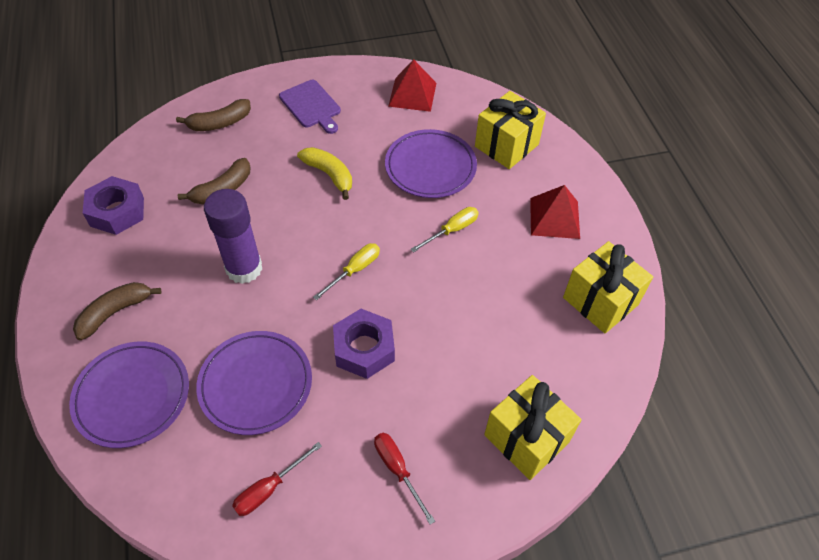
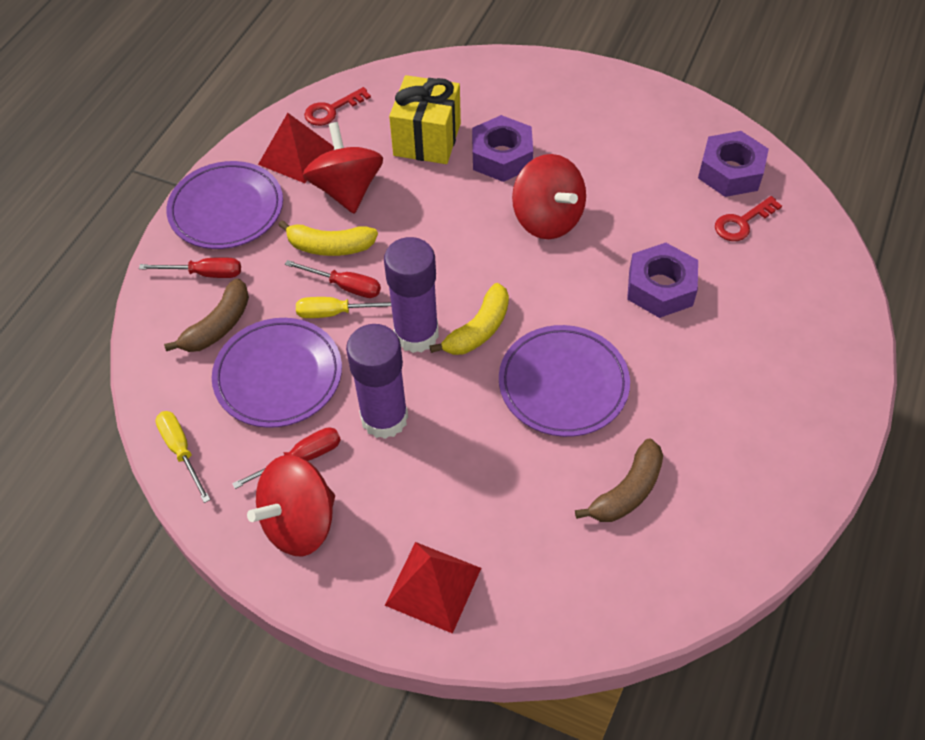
brown banana: [73,282,161,340] [176,99,251,131] [178,158,250,204] = 3 -> [164,278,249,352] [575,439,663,522] = 2
purple cutting board: [279,80,341,134] = 1 -> none = 0
purple glue stick: [204,189,262,284] = 1 -> [346,324,408,439] [384,237,439,353] = 2
purple nut: [83,176,144,235] [333,309,395,379] = 2 -> [472,115,533,182] [627,243,698,318] [698,131,769,197] = 3
red key: none = 0 -> [304,87,371,126] [715,196,782,241] = 2
red screwdriver: [232,442,322,516] [374,433,435,525] = 2 -> [139,257,241,278] [232,427,341,489] [285,260,381,298] = 3
red spinning top: none = 0 -> [247,455,335,556] [303,122,383,213] [512,154,586,239] = 3
yellow banana: [297,147,352,200] = 1 -> [278,220,378,256] [429,283,509,355] = 2
yellow gift: [475,91,546,169] [484,375,582,480] [563,241,653,333] = 3 -> [389,75,461,164] = 1

